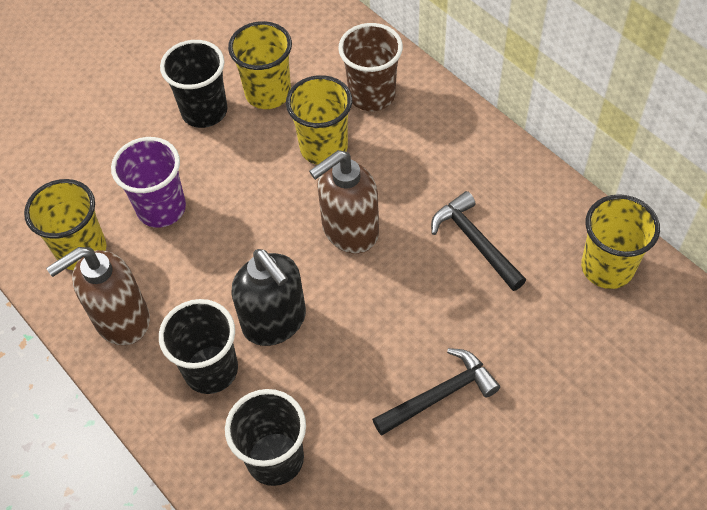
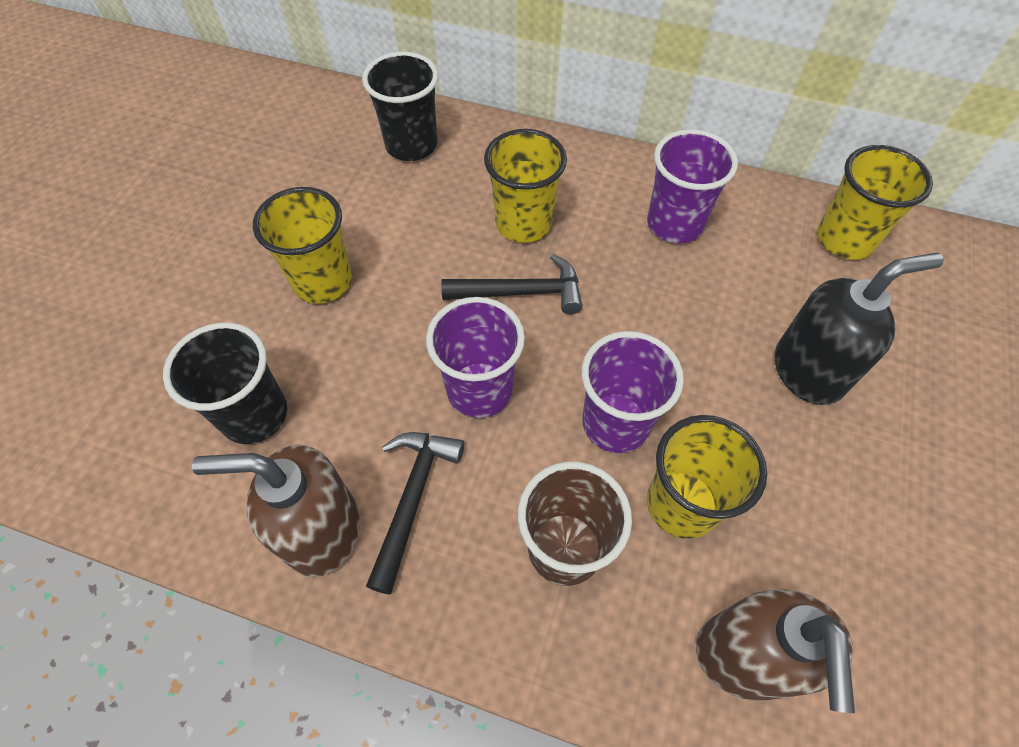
black cup: [159,299,238,394] [160,40,227,128] [225,389,306,486] = 3 -> [163,323,287,444] [362,52,438,161] = 2
purple cup: [111,137,186,228] = 1 -> [426,297,525,418] [581,331,684,453] [647,129,738,243] = 3

